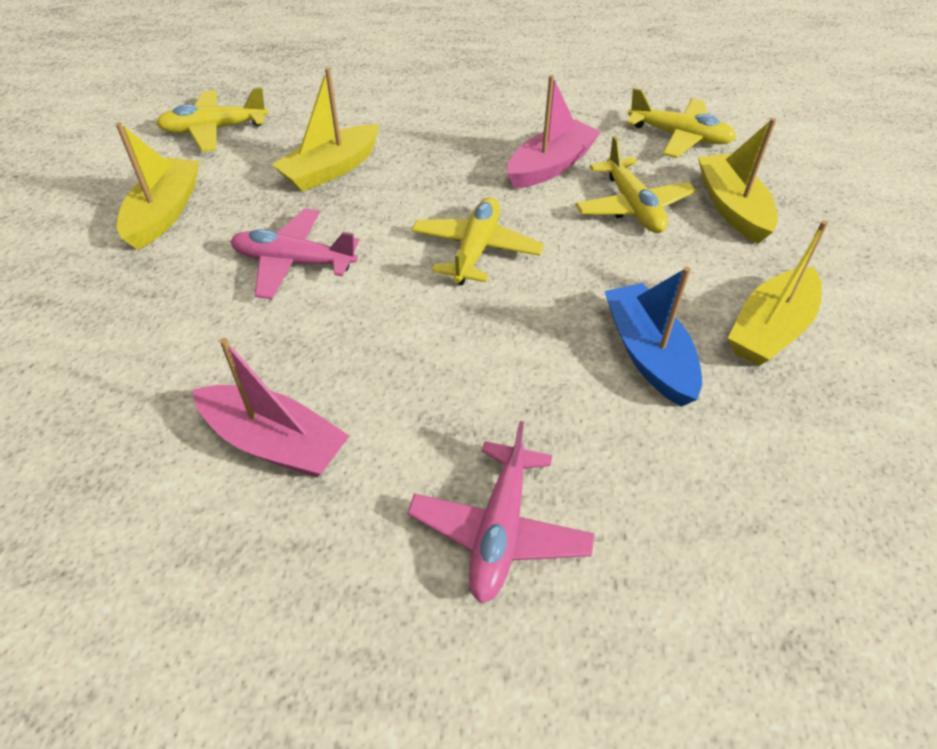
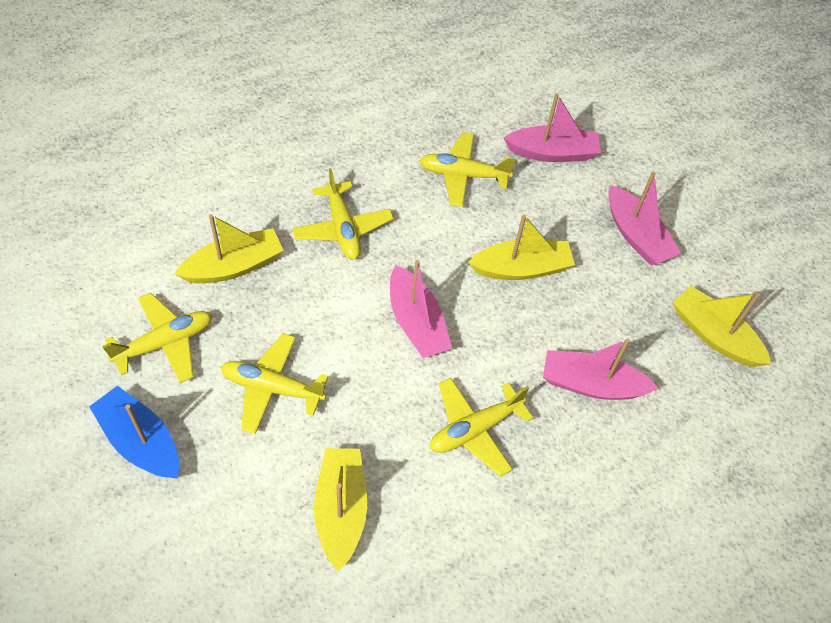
pink boat: [193,338,349,478] [507,75,601,189] = 2 -> [390,260,452,358] [504,93,601,162] [543,339,659,400] [608,172,681,265] = 4
pink plane: [230,208,359,299] [407,421,595,603] = 2 -> none = 0
yellow plane: [156,87,268,152] [411,197,544,285] [575,136,696,233] [627,88,736,158] = 4 -> [102,293,212,383] [221,333,329,434] [292,168,394,260] [420,132,516,207] [430,377,533,477] = 5

